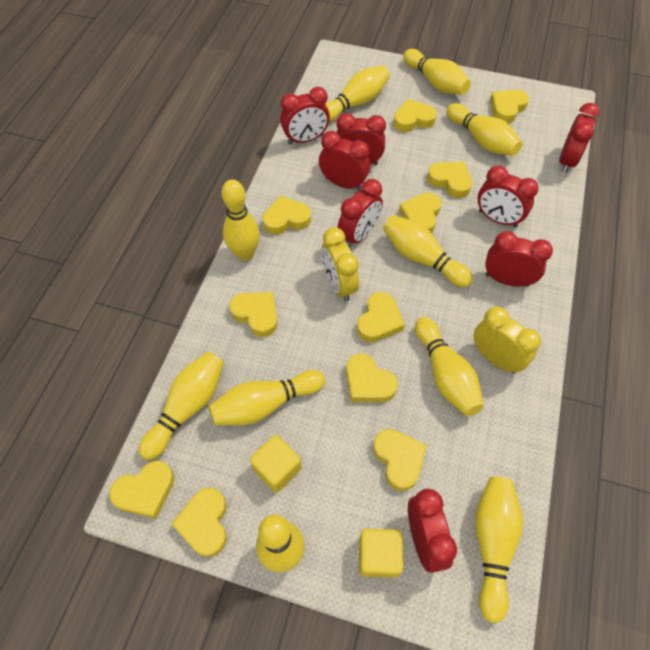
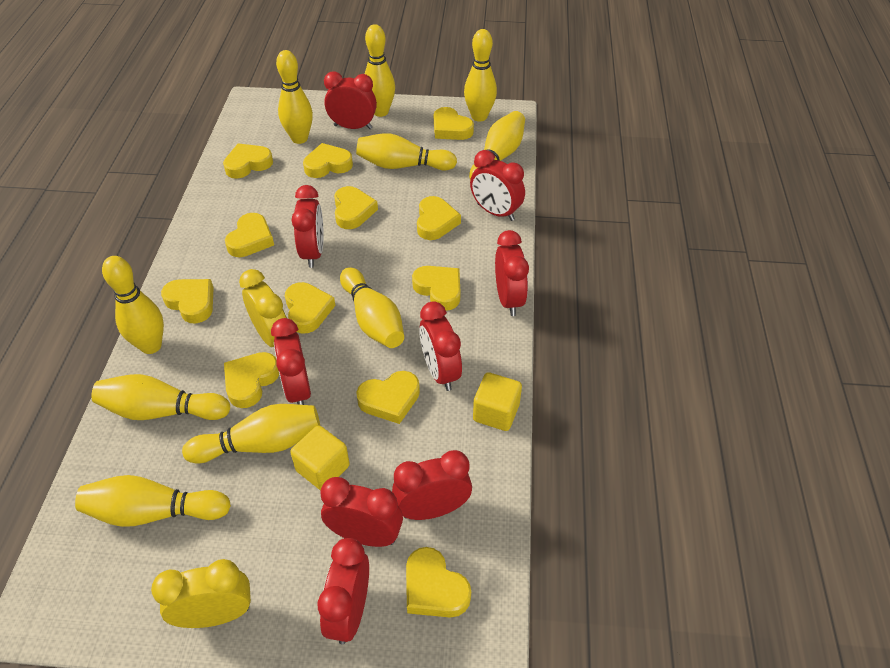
red clock: [280,87,330,144] [319,131,370,191] [336,113,386,165] [337,179,383,246] [408,489,457,573] [478,165,539,228] [485,231,553,287] [559,103,600,173] = 8 -> [271,318,311,405] [292,185,324,268] [318,538,369,644] [320,477,403,547] [324,71,377,129] [392,450,472,520] [419,301,462,391] [470,150,525,221] [495,230,529,316] = 9
yellow heart: [109,461,175,519] [171,488,227,557] [229,292,278,337] [263,195,311,235] [346,353,398,402] [357,292,405,342] [373,429,427,491] [393,99,437,132] [399,192,441,233] [427,161,472,198] [490,90,529,123] = 11 -> [161,279,214,324] [223,143,273,179] [224,352,279,408] [225,213,274,257] [285,282,335,334] [303,143,353,178] [334,186,378,229] [356,371,420,424] [406,547,471,618] [412,266,461,311] [417,196,461,240] [434,107,474,140] = 12

